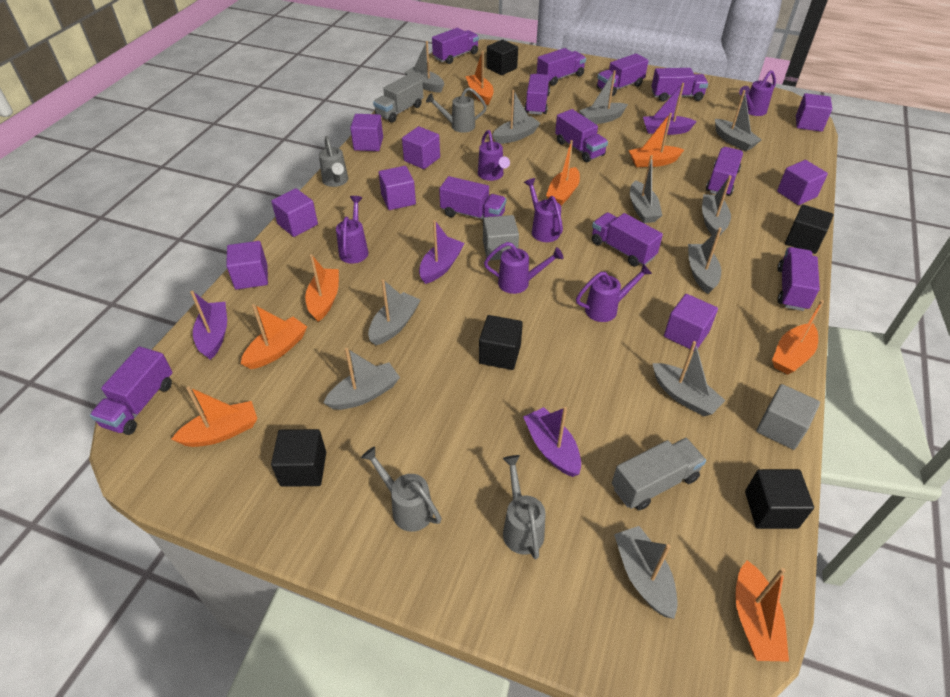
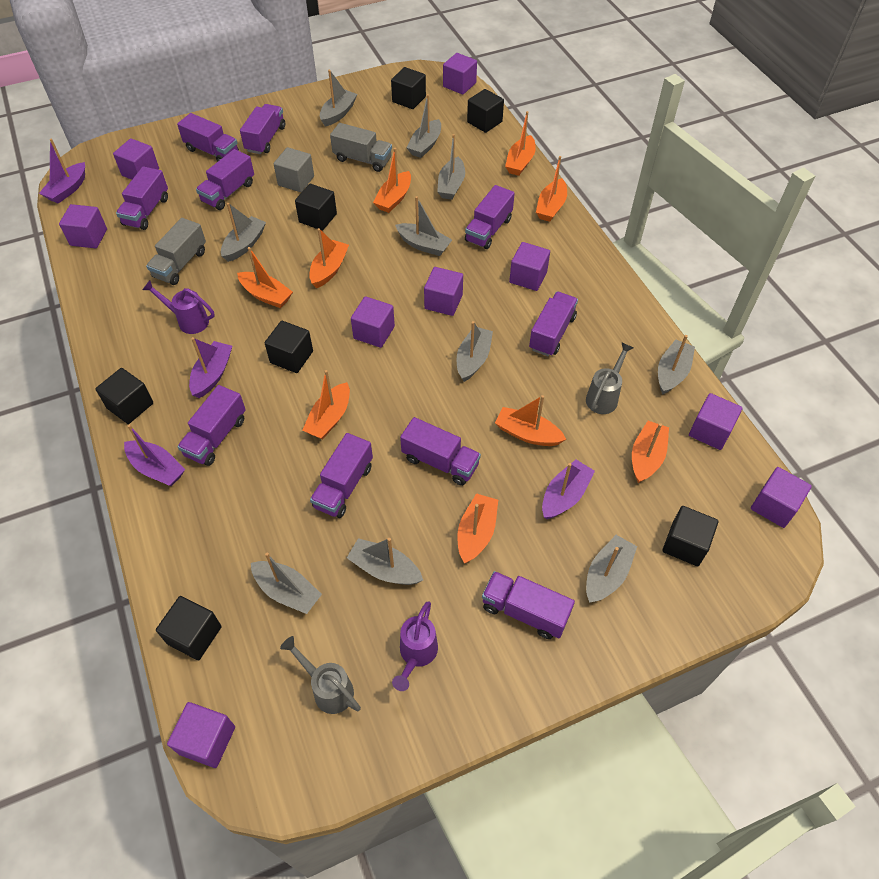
black cube: [271,429,326,487] [479,315,523,370] [486,39,518,75] [745,469,814,529] [785,205,834,254] = 5 -> [95,368,153,424] [156,596,222,660] [265,321,313,373] [295,184,337,231] [391,67,426,109] [467,89,504,133] [662,506,719,566] = 7
grey boat: [324,348,400,410] [368,279,420,346] [404,41,444,93] [493,90,540,144] [579,70,628,124] [614,526,677,619] [630,155,662,223] [653,341,726,416] [688,228,722,294] [702,175,732,236] [715,90,762,151] = 11 -> [221,203,266,262] [251,552,322,614] [320,70,357,127] [347,538,423,585] [395,196,452,256] [406,94,441,158] [437,134,465,200] [457,321,493,382] [586,535,637,603] [658,335,695,395] = 10
grey cube: [483,215,519,261] [756,384,820,450] = 2 -> [274,147,314,192] = 1
grey watering can: [319,136,348,187] [361,446,442,532] [426,87,487,133] [503,455,546,560] = 4 -> [280,636,361,714] [586,342,634,414] = 2
orange boat: [171,386,257,447] [241,304,307,369] [305,254,339,322] [465,50,493,105] [546,140,580,205] [629,113,684,167] [735,560,789,662] [772,300,824,375] = 8 -> [237,247,293,308] [302,370,350,439] [309,228,349,288] [373,148,411,213] [457,493,498,563] [495,395,566,446] [505,111,536,176] [536,156,567,222] [632,421,669,483] = 9
purple cube: [226,241,268,290] [271,188,318,237] [350,114,383,151] [379,166,416,210] [402,126,440,169] [664,294,718,351] [777,160,828,205] [796,93,832,132] = 8 -> [59,204,107,248] [113,138,159,180] [167,702,235,768] [351,296,395,348] [424,267,463,316] [443,53,477,95] [509,242,550,291] [689,393,742,450] [751,467,812,528] = 9
purple truck: [90,346,173,435] [432,28,479,64] [439,176,506,219] [525,74,550,115] [537,48,586,86] [555,109,608,162] [592,212,663,266] [597,53,649,96] [652,68,708,102] [706,147,743,196] [777,247,820,311] = 11 -> [116,166,168,230] [177,113,239,162] [177,385,246,466] [196,149,254,210] [240,104,285,154] [310,433,373,518] [400,417,481,486] [465,185,515,249] [482,571,575,639] [529,292,578,356] = 10
purple watering can: [336,196,369,264] [478,130,510,181] [484,242,563,294] [524,178,563,242] [576,264,652,322] [739,70,776,116] = 6 -> [142,280,215,334] [392,601,438,691] = 2

